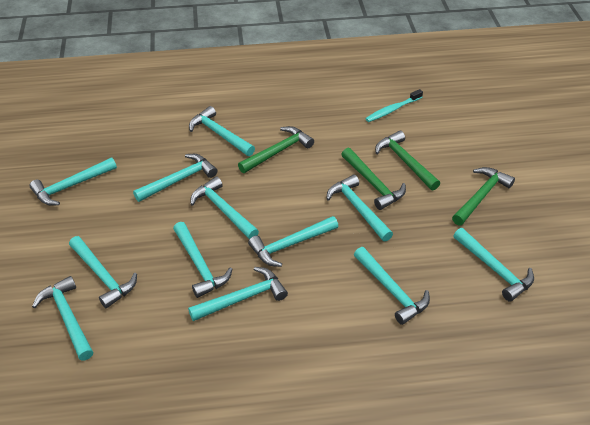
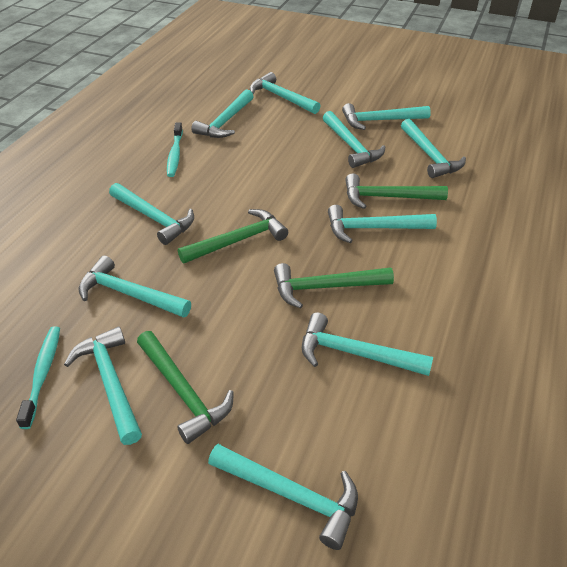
turquoise hammer: [30,158,117,206] [32,276,93,361] [69,236,137,308] [133,154,217,202] [173,222,232,298] [188,267,288,321] [189,106,255,156] [190,176,259,239] [248,216,338,267] [326,174,393,242] [354,247,430,325] [453,228,534,302] = 12 -> [64,327,142,445] [79,256,191,318] [109,183,194,245] [191,89,254,138] [208,444,358,550] [250,72,320,114] [302,312,433,376] [323,111,385,168] [328,205,437,243] [342,103,431,130] [401,119,466,178] = 11
turquoise toothbrush: [365,89,423,122] = 1 -> [16,326,60,429] [167,122,183,177] = 2

